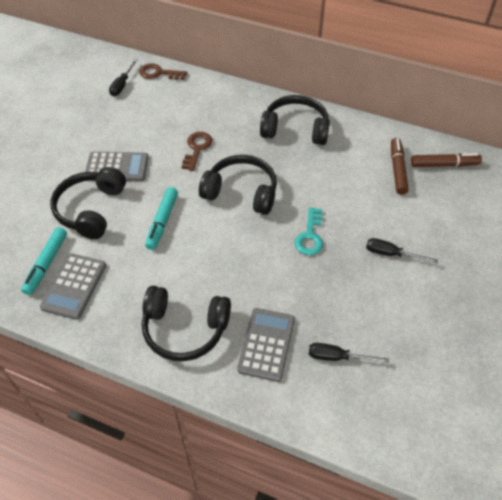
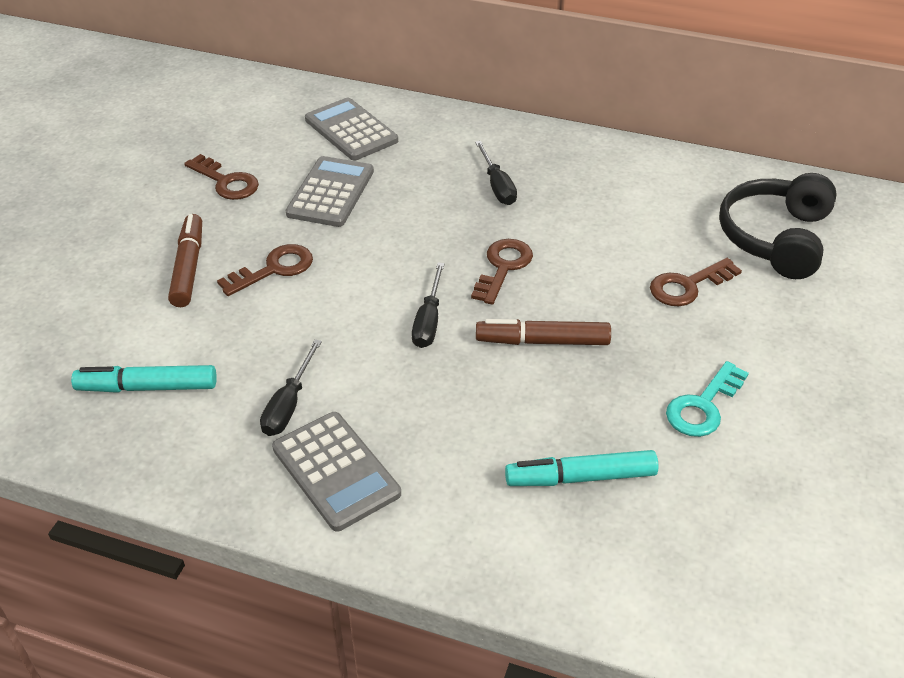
black headphones: [51,167,126,239] [142,286,231,361] [199,155,277,215] [260,95,330,145] = 4 -> [719,173,837,279] = 1
brown key: [139,63,187,80] [182,132,212,171] = 2 -> [184,154,259,200] [217,244,313,296] [471,239,533,305] [650,258,742,306] = 4

